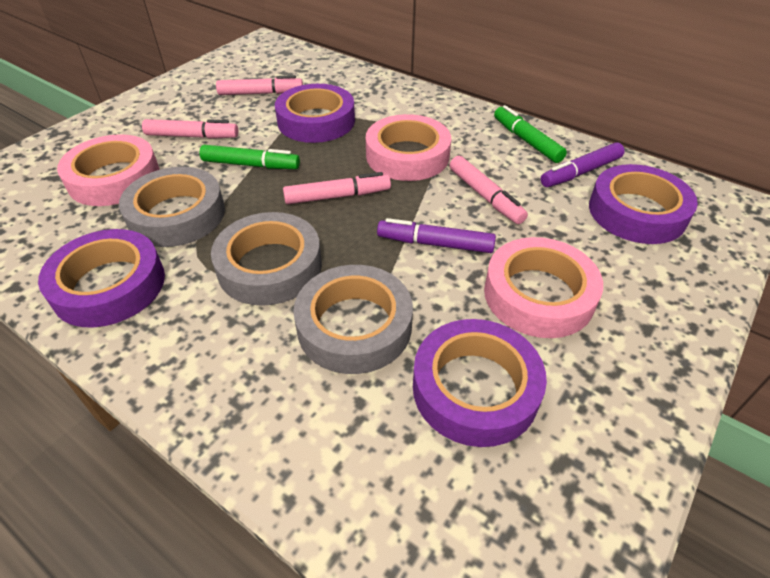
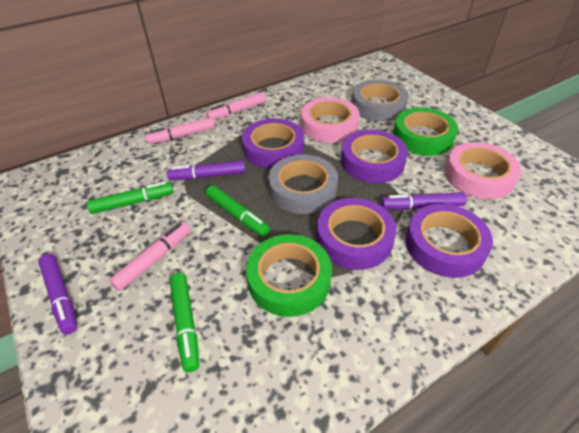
green marker: [200,145,300,169] [494,105,567,163] = 2 -> [87,182,174,214] [170,273,199,372] [206,185,270,237] = 3
green tape: none = 0 -> [246,234,332,317] [393,107,458,156] = 2
grey tape: [119,167,225,247] [211,212,322,306] [293,265,413,374] = 3 -> [268,154,338,214] [351,80,409,122] = 2
pink marker: [142,119,238,139] [216,75,303,95] [283,172,391,204] [450,156,528,224] = 4 -> [109,222,191,291] [145,117,215,144] [206,92,266,120] = 3
pink tape: [57,134,160,206] [366,114,451,181] [484,237,603,338] = 3 -> [301,97,360,143] [445,142,521,199] = 2
purple marker: [377,218,496,253] [541,142,625,187] = 2 -> [38,254,78,335] [167,160,245,180] [381,192,467,210] = 3

